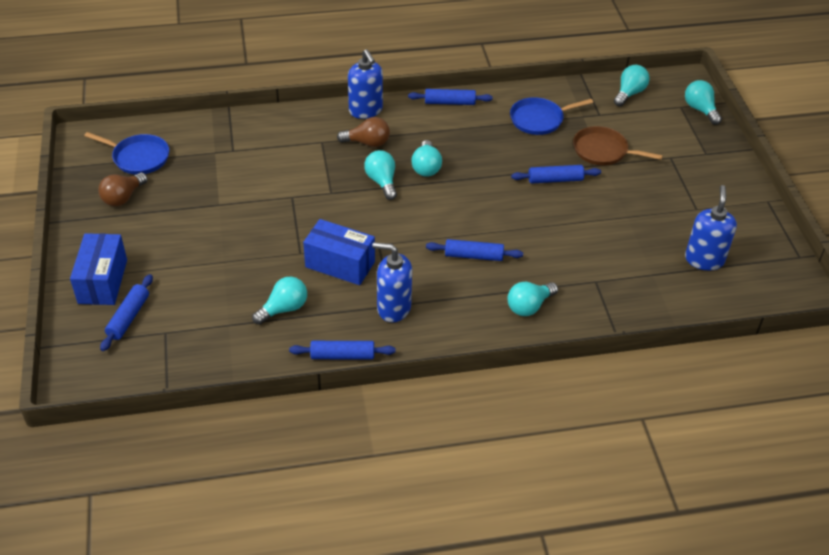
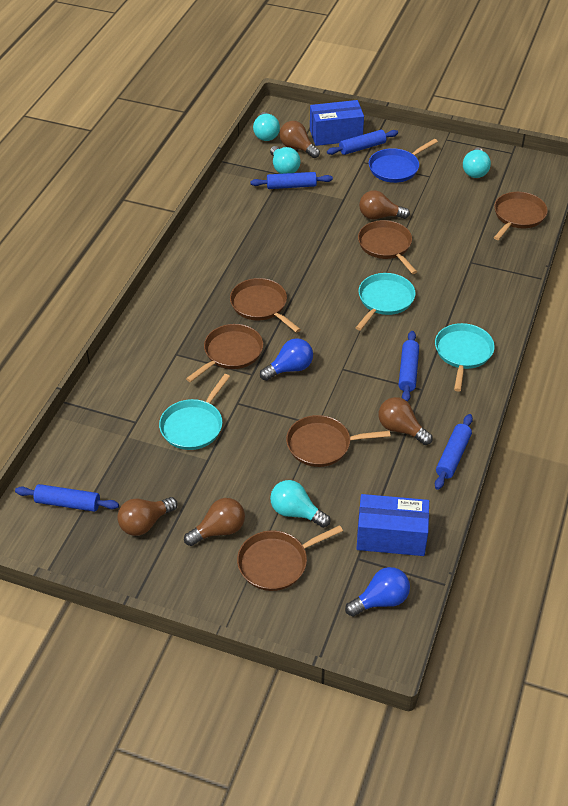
blue light bulb: none = 0 -> [260,338,313,381] [345,567,410,616] = 2
blue pan: [84,132,169,175] [510,97,593,135] = 2 -> [369,139,438,183] = 1
blue soap dispenser: [348,49,383,119] [372,242,412,322] [685,185,737,270] = 3 -> none = 0
brown light bulb: [98,172,148,206] [337,117,390,147] = 2 -> [117,497,178,536] [184,498,245,546] [280,121,320,158] [359,190,410,220] [379,397,433,445] = 5
brown pan: [573,126,663,166] = 1 -> [186,324,263,382] [230,278,301,333] [237,525,343,591] [286,415,390,467] [358,220,417,274] [494,192,548,240] = 6
turquoise light bulb: [252,277,307,325] [364,150,397,200] [411,140,442,177] [507,282,558,316] [614,65,650,106] [685,80,722,125] = 6 -> [253,112,280,141] [270,146,300,174] [270,480,330,528] [463,147,491,178] = 4
turquoise pan: none = 0 -> [159,374,230,450] [356,273,415,331] [435,323,495,392] = 3

